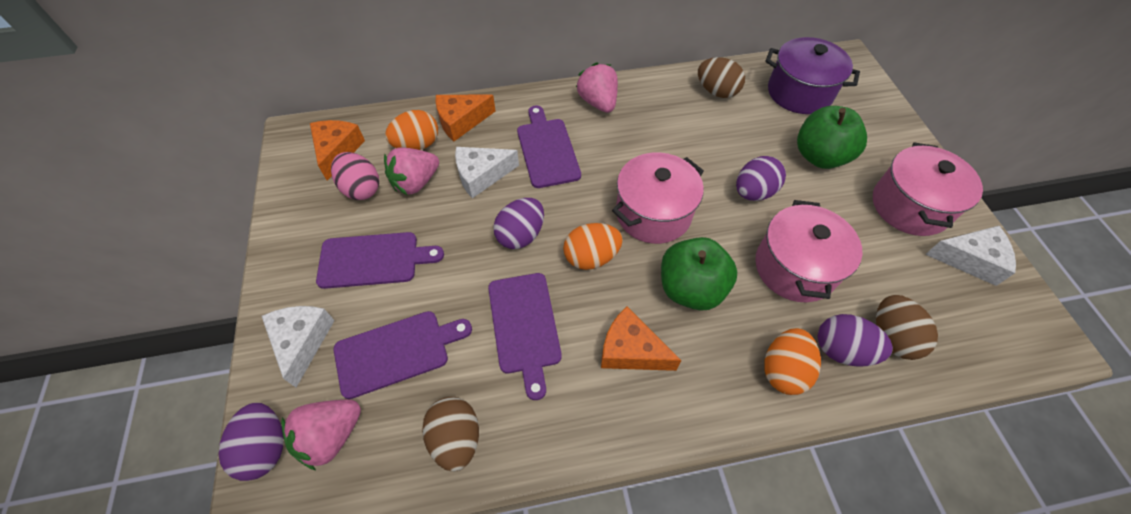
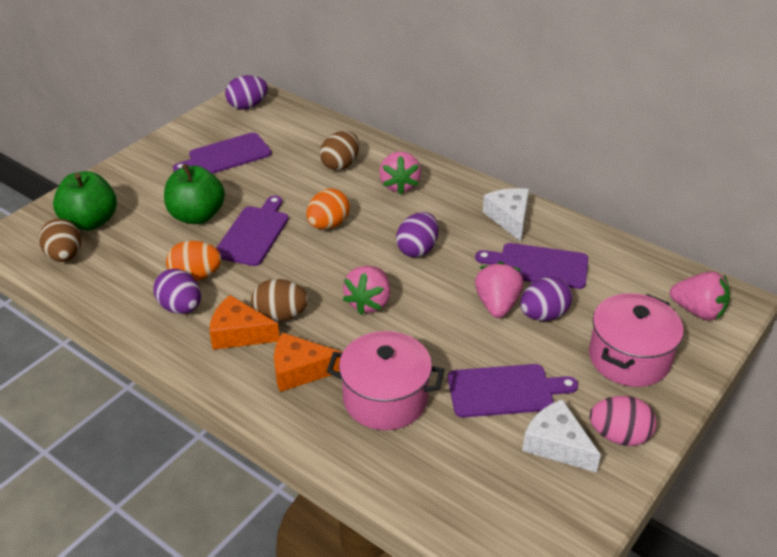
orange cheese: [310,120,365,181] [435,95,496,141] [601,306,682,371] = 3 -> [209,295,280,350] [274,333,343,392] = 2
orange egg: [385,110,438,150] [563,223,623,270] [764,328,821,395] = 3 -> [166,241,221,281] [306,189,350,229] = 2
pink pot: [612,153,704,244] [755,200,862,302] [873,142,983,236] = 3 -> [327,331,444,430] [589,293,684,387] = 2
pink strawberry: [281,400,361,470] [384,147,439,195] [576,63,618,113] = 3 -> [343,266,390,315] [379,151,421,195] [475,261,524,318] [670,271,730,320] = 4
purple pot: [765,37,860,114] = 1 -> none = 0
white cheese: [262,306,335,387] [455,147,519,198] [925,226,1016,286] = 3 -> [483,188,529,241] [522,399,601,473] = 2

